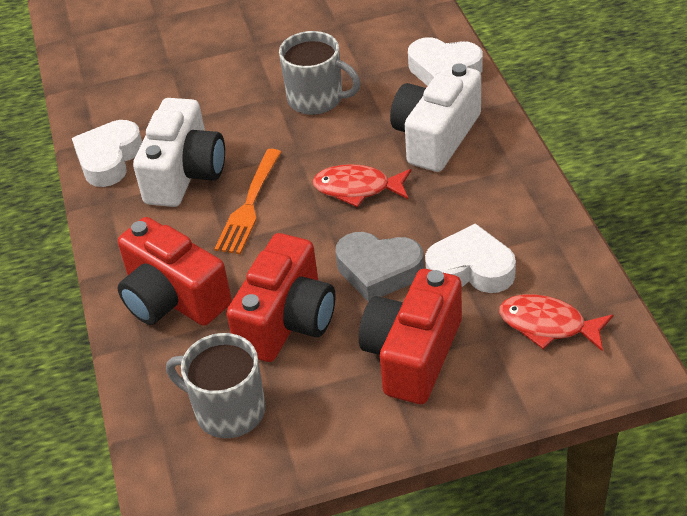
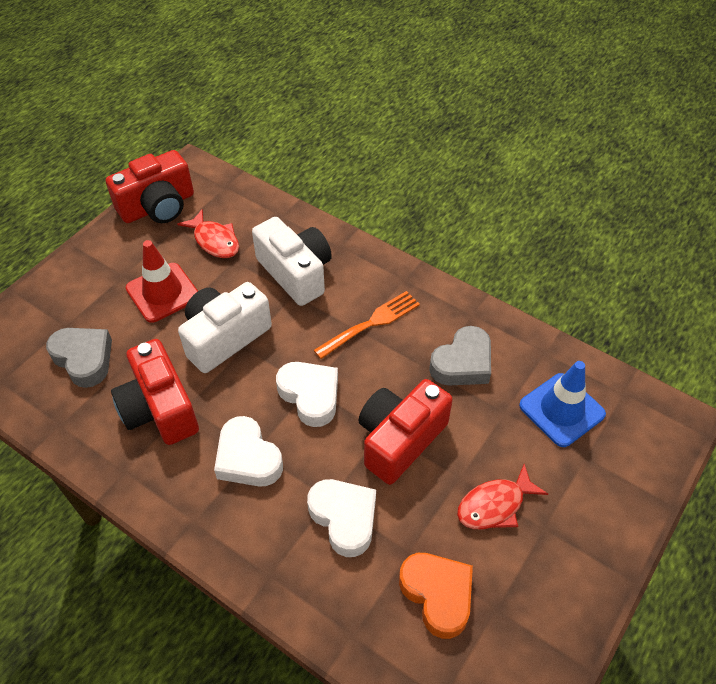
blue traffic cone: none = 0 -> [519,361,606,447] = 1
grey heart: [335,232,424,302] = 1 -> [46,328,112,388] [429,326,491,385] = 2
grey mug: [166,333,266,438] [279,31,361,115] = 2 -> none = 0
orange heart: none = 0 -> [399,553,473,639] = 1
red traffic cone: none = 0 -> [126,240,198,323] = 1

